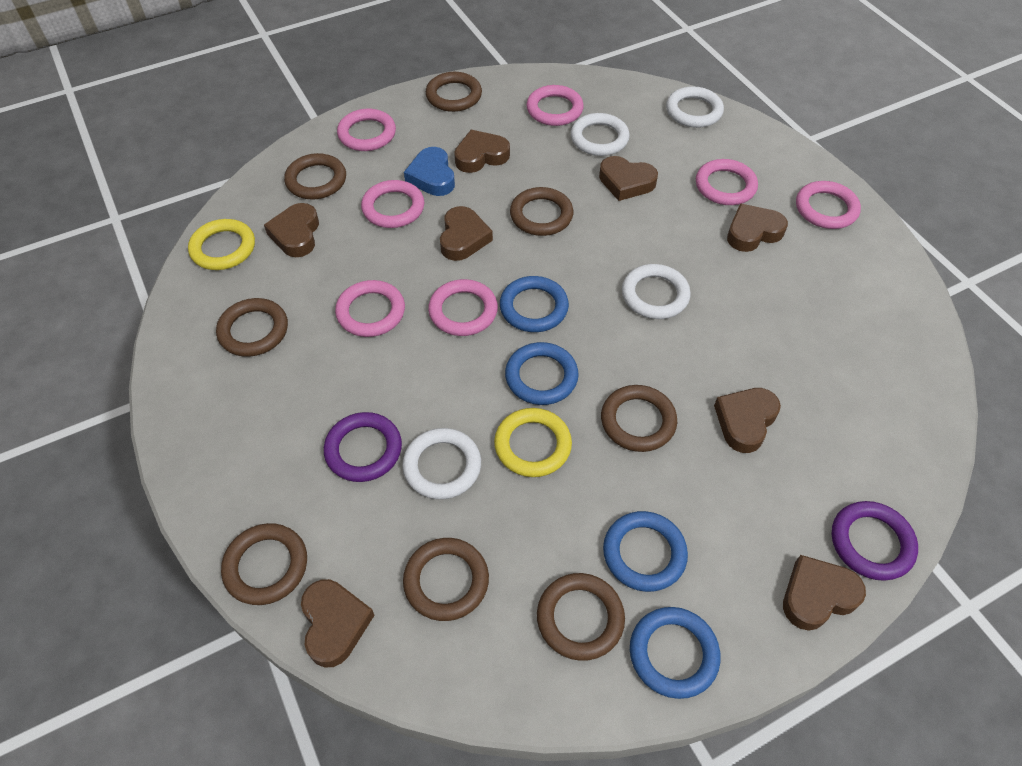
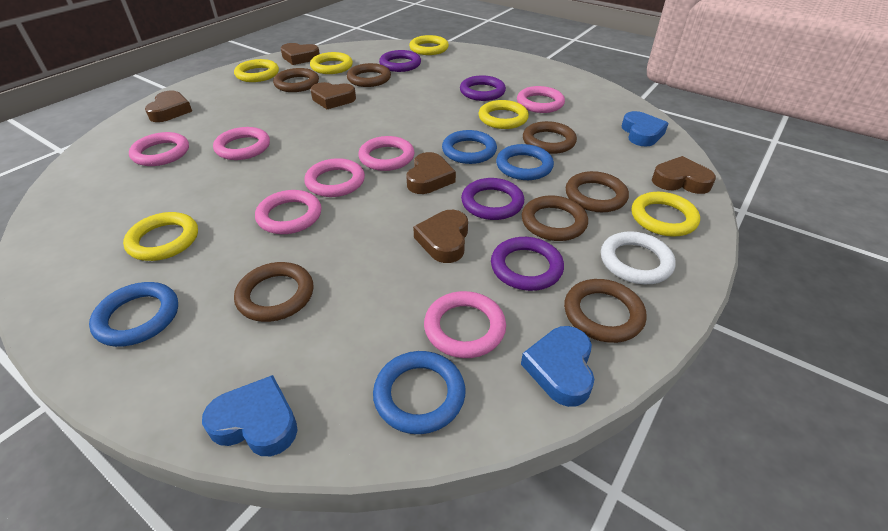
blue heart: [404,147,455,196] = 1 -> [202,375,297,456] [521,326,594,407] [622,111,669,147] = 3
brown heart: [264,203,319,257] [301,579,374,667] [440,206,493,261] [454,130,510,173] [599,156,658,201] [714,388,781,453] [727,204,788,252] [783,555,866,631] = 8 -> [145,90,192,122] [281,43,320,65] [310,82,356,109] [406,152,456,194] [413,210,468,263] [652,156,716,194] = 6
brown ring: [216,298,288,357] [221,523,307,605] [284,153,346,199] [403,538,489,621] [426,72,482,112] [510,187,573,236] [537,573,625,661] [601,385,677,452] = 8 -> [234,262,313,322] [273,68,319,92] [347,63,391,87] [522,195,588,241] [523,121,577,154] [564,279,647,343] [566,171,629,212] = 7
purple ring: [324,412,402,482] [831,501,918,581] = 2 -> [379,50,421,72] [460,76,506,101] [461,178,524,220] [491,237,564,291] = 4
white ring: [402,428,481,499] [571,113,630,156] [622,264,691,319] [666,86,724,128] = 4 -> [601,231,676,284] = 1
yellow ring: [188,219,255,270] [494,408,572,477] = 2 -> [123,212,198,261] [234,59,279,82] [310,52,353,74] [409,35,449,55] [478,100,529,129] [632,192,700,237] = 6

